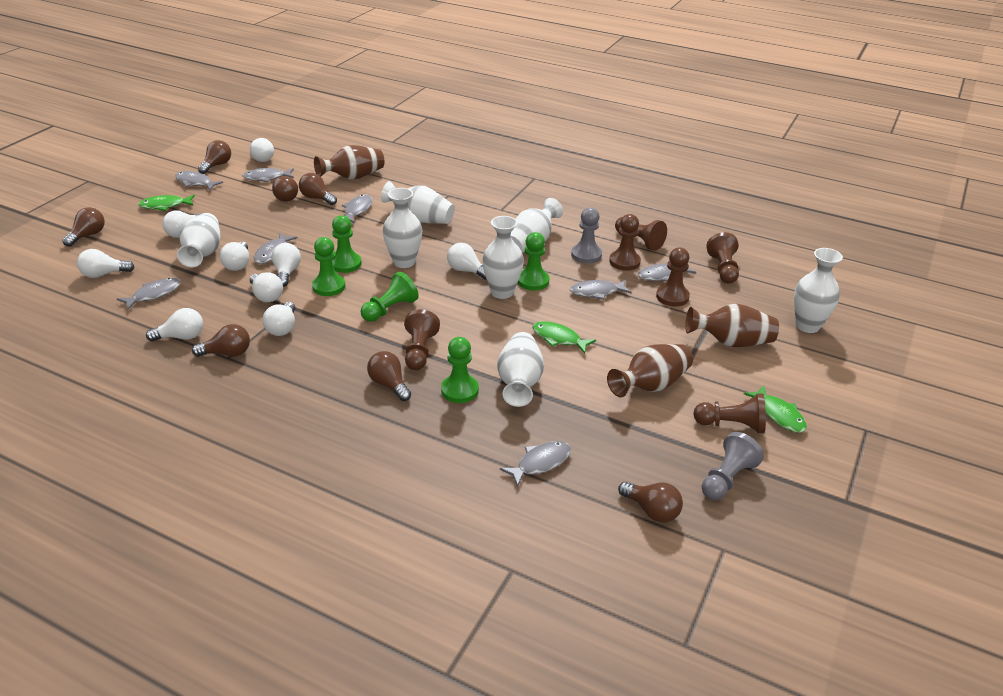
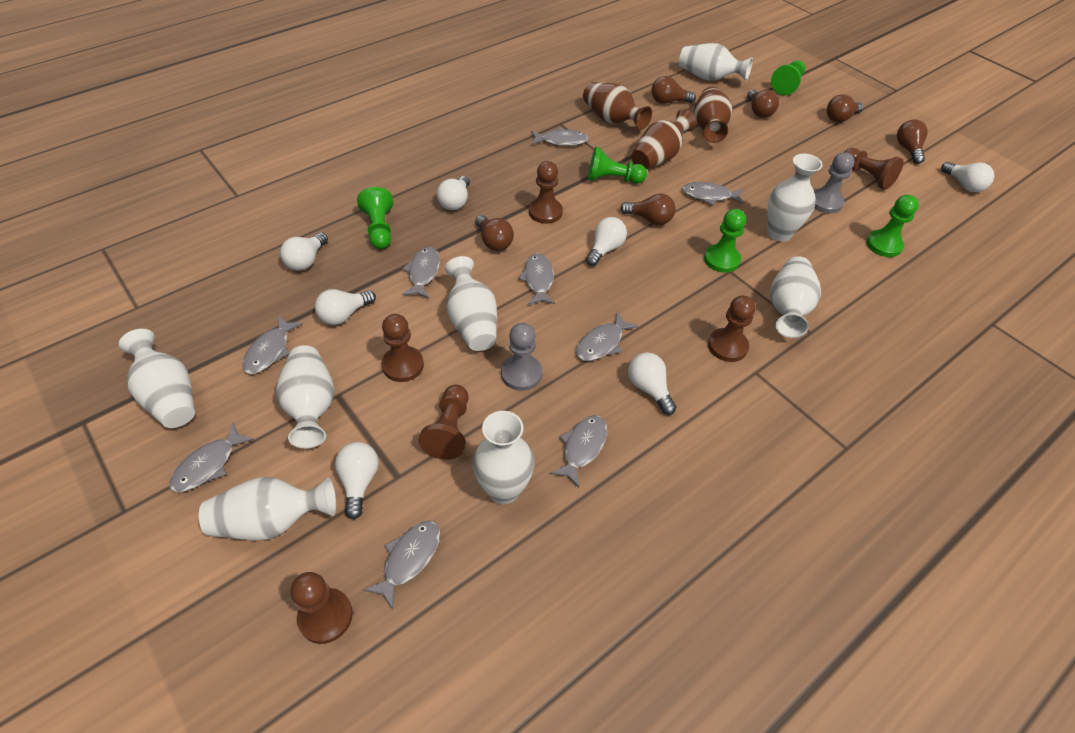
brown light bulb: [62,207,105,247] [192,324,250,357] [198,140,231,174] [272,176,298,202] [299,173,337,205] [367,351,411,401] [618,482,683,522] = 7 -> [475,215,514,251] [620,193,675,225] [651,76,696,104] [747,90,779,118] [827,94,864,122] [897,119,928,164] = 6
green fish: [138,195,195,211] [532,321,596,354] [744,386,807,433] = 3 -> none = 0
grey fish: [117,278,181,310] [176,171,223,190] [242,168,294,182] [253,233,297,264] [342,195,373,223] [500,441,571,487] [570,280,632,300] [638,264,696,281] = 8 -> [169,422,254,492] [242,316,303,374] [364,521,440,609] [402,247,440,298] [518,253,555,305] [531,127,588,146] [550,415,607,487] [576,312,638,361] [682,182,744,205] = 9
white light bulb: [77,249,134,278] [146,308,203,342] [162,210,202,238] [220,242,249,271] [250,138,274,162] [250,272,283,302] [263,302,295,336] [271,243,301,287] [447,243,486,280] = 9 -> [280,232,328,271] [315,289,376,325] [335,442,378,519] [437,176,470,210] [586,217,627,266] [628,352,677,415] [941,162,994,192] = 7
white vase: [177,213,221,267] [381,181,455,224] [383,188,422,268] [482,216,524,299] [497,332,544,407] [511,198,563,253] [794,248,843,333] = 7 -> [119,329,195,428] [199,477,336,540] [276,345,334,448] [445,256,497,351] [473,411,534,504] [679,43,753,81] [768,154,823,242] [770,256,821,338] = 8

